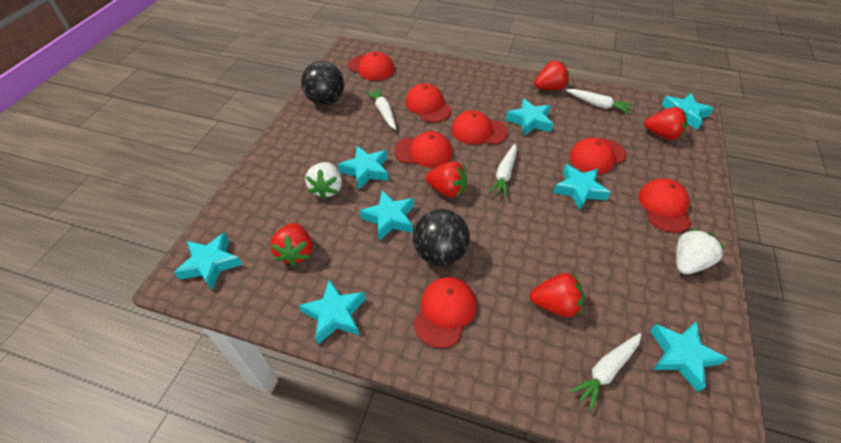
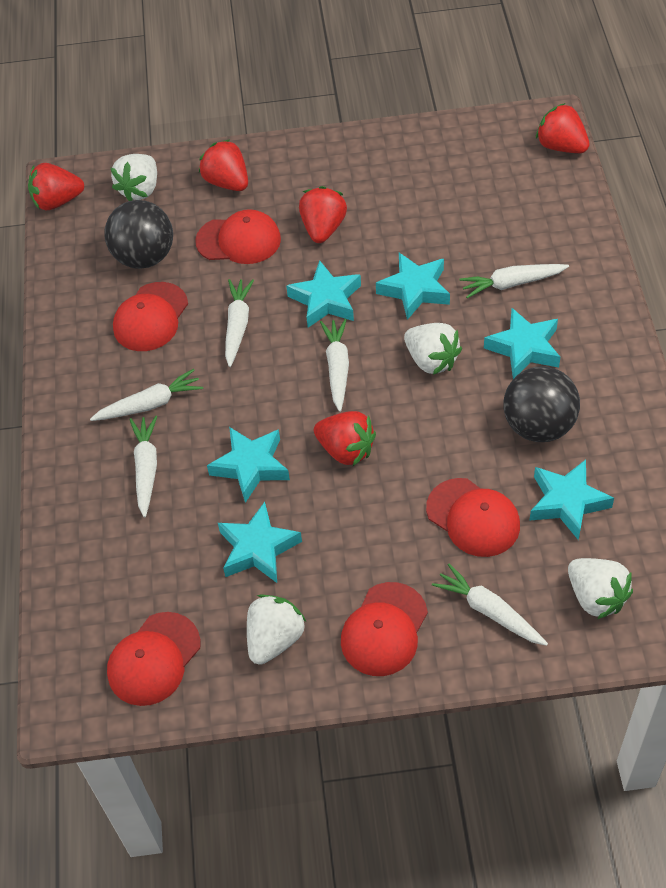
red cap: [348,51,394,81] [394,131,453,168] [406,83,452,122] [413,277,477,348] [452,110,508,145] [570,137,627,174] [638,178,692,233] = 7 -> [107,612,201,706] [113,282,188,351] [195,209,281,264] [341,582,428,676] [426,478,520,557] = 5
turquoise star: [174,232,243,290] [299,279,366,344] [338,146,389,190] [359,190,414,241] [506,98,553,136] [553,164,611,211] [650,322,728,392] [662,93,714,130] = 8 -> [207,427,290,503] [218,502,302,583] [286,260,361,327] [376,253,450,320] [484,308,560,379] [529,459,614,540] = 6
white carrot: [366,88,396,130] [488,144,517,198] [566,89,633,114] [570,333,641,411] = 4 -> [90,369,203,421] [129,416,157,518] [225,279,254,367] [320,319,349,412] [432,564,548,646] [459,264,569,298] = 6
white strawberry: [305,162,342,200] [676,228,725,274] = 2 -> [111,154,157,201] [247,594,306,665] [404,323,462,375] [568,558,633,619] = 4

